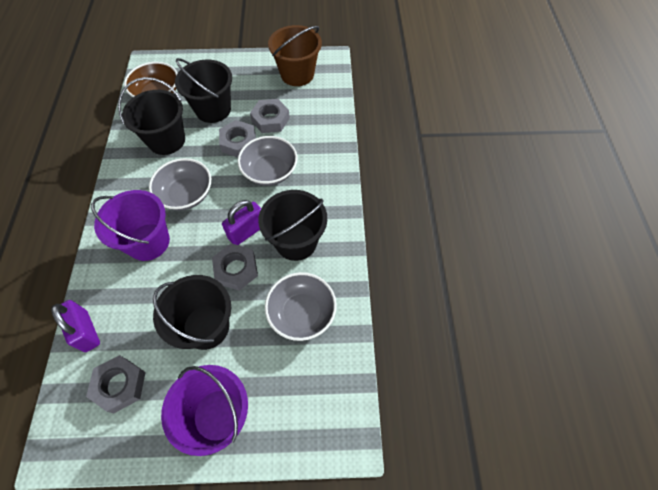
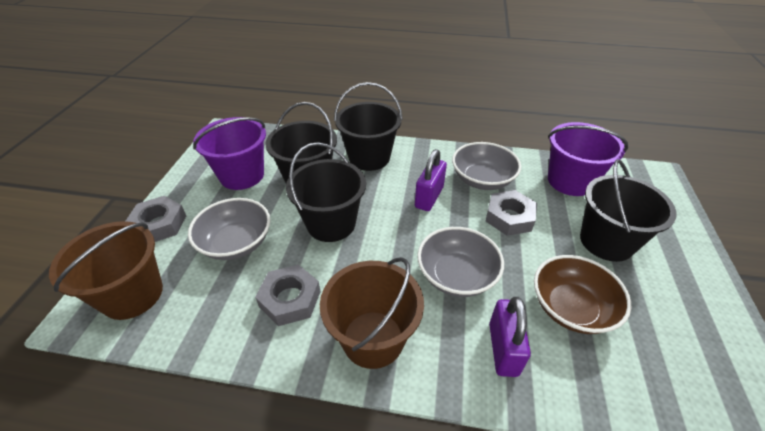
brown bucket: [268,25,322,86] = 1 -> [49,221,163,320] [320,257,424,369] = 2
grey nut: [86,355,146,413] [212,243,258,291] [219,120,256,158] [250,99,290,133] = 4 -> [126,196,186,242] [255,265,321,326] [485,190,537,236] = 3

